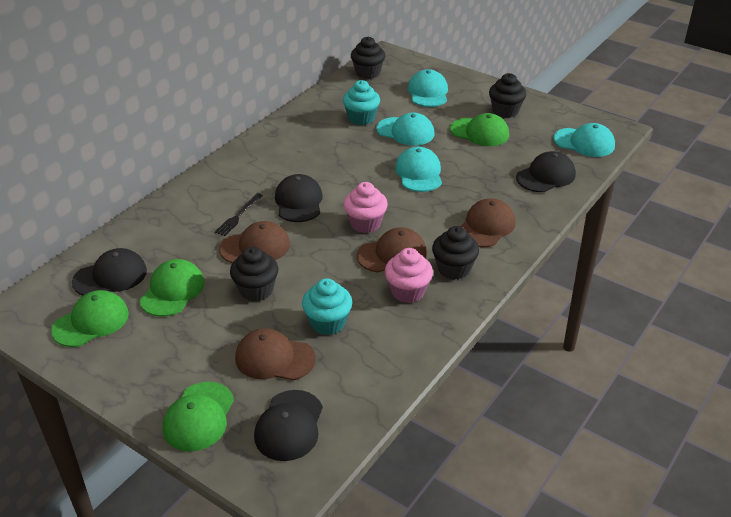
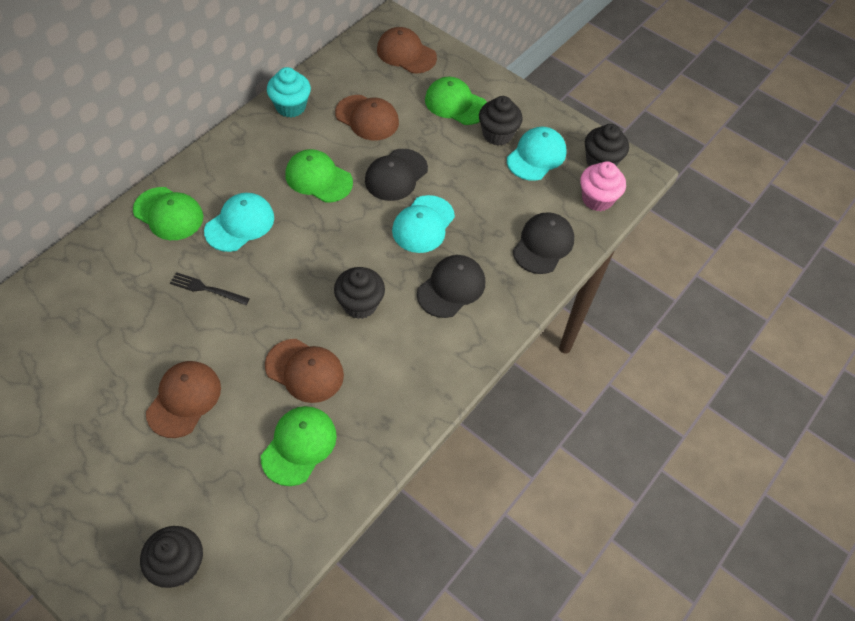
black cap: [72,248,147,295] [254,390,323,461] [275,174,323,222] [516,151,576,192] = 4 -> [365,149,428,201] [417,255,485,318] [513,212,574,274] = 3
pink cupcake: [343,182,388,233] [384,248,433,303] = 2 -> [580,161,626,211] = 1
turquoise cap: [376,112,435,146] [395,147,442,192] [408,69,448,107] [553,123,615,157] = 4 -> [204,193,274,252] [392,195,455,253] [507,127,567,181] = 3
turquoise cupcake: [302,278,352,335] [343,80,380,125] = 2 -> [267,67,311,117] = 1

